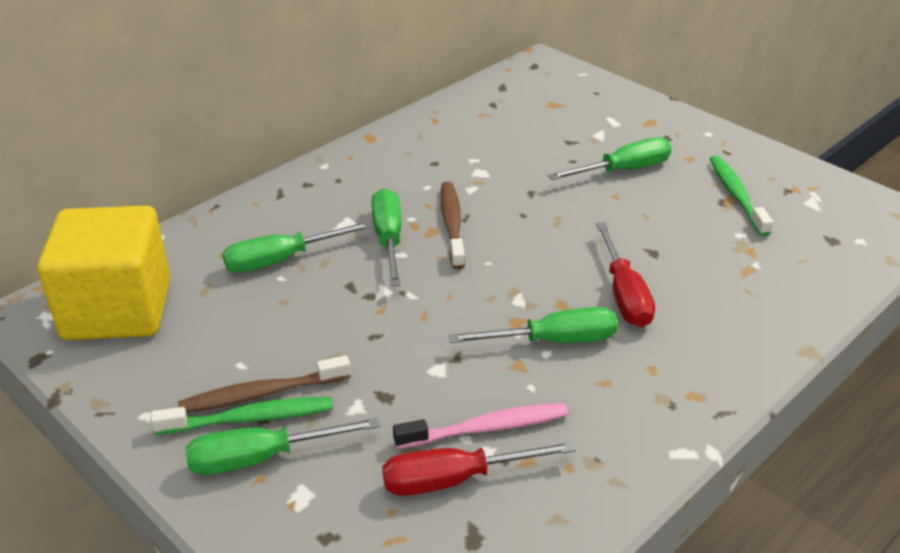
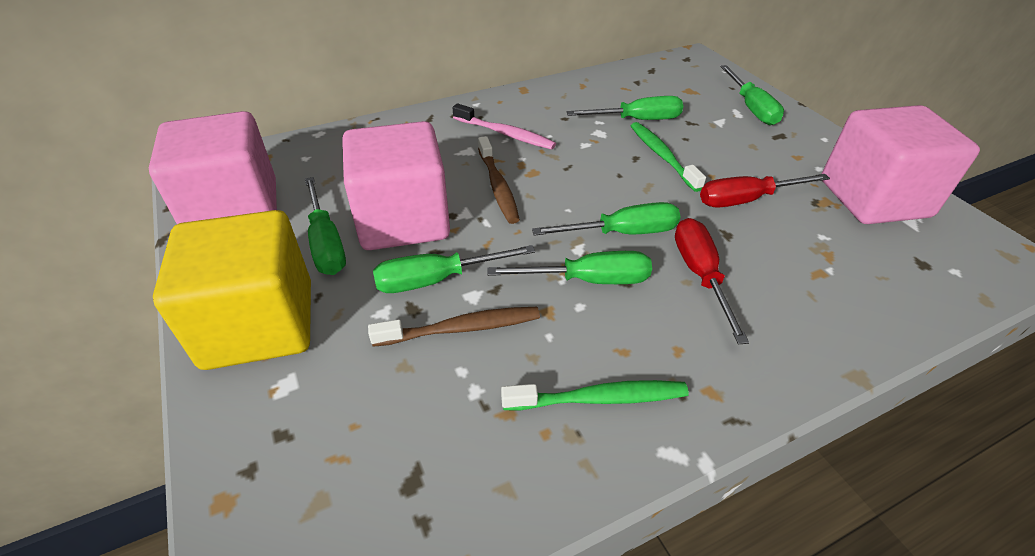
green screwdriver: [186,418,380,475] [222,221,372,273] [372,188,401,286] [448,307,618,343] [548,137,672,180] = 5 -> [305,177,346,275] [373,245,535,293] [487,251,652,284] [532,202,681,236] [567,96,683,120] [720,65,784,125] = 6
pink cube: none = 0 -> [149,111,277,224] [342,121,450,250] [821,105,980,224] = 3

